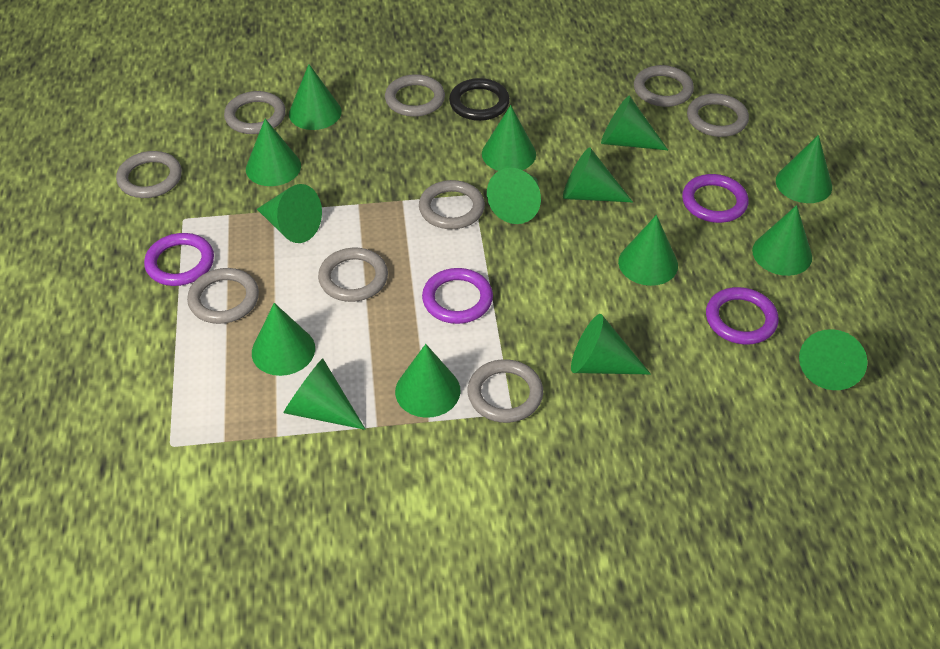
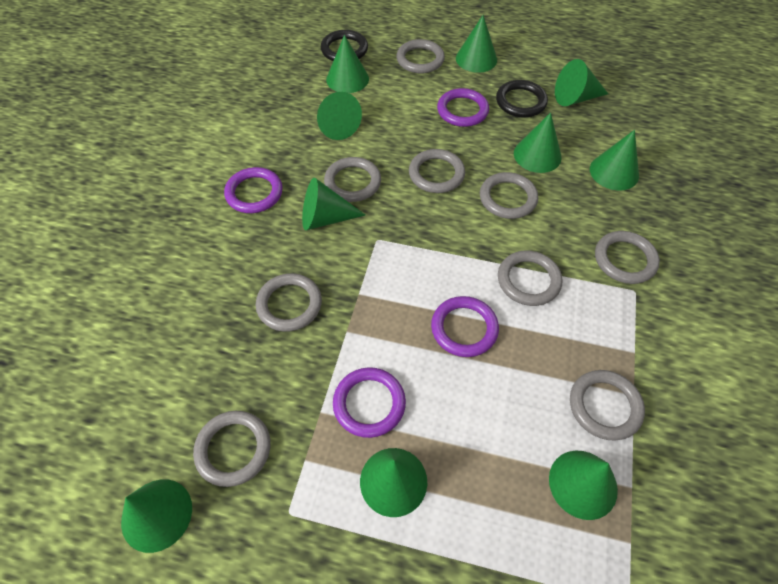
black ring: [449,78,510,121] = 1 -> [321,30,368,61] [496,80,548,118] = 2
green cone: [246,119,301,186] [252,303,315,376] [257,184,322,243] [283,358,366,430] [289,64,342,130] [395,344,461,418] [482,105,536,171] [487,168,541,224] [563,147,633,202] [571,314,651,375] [601,96,668,150] [618,215,678,286] [752,205,812,276] [776,135,832,203] [799,329,868,390] = 15 -> [121,479,192,553] [302,178,365,230] [317,92,362,140] [326,35,369,93] [360,448,427,517] [456,15,497,73] [514,112,562,173] [549,451,618,520] [555,59,608,106] [590,130,639,191] = 10

